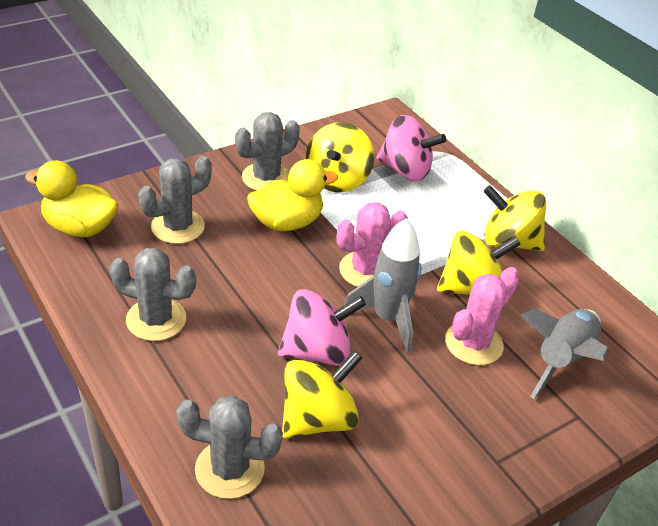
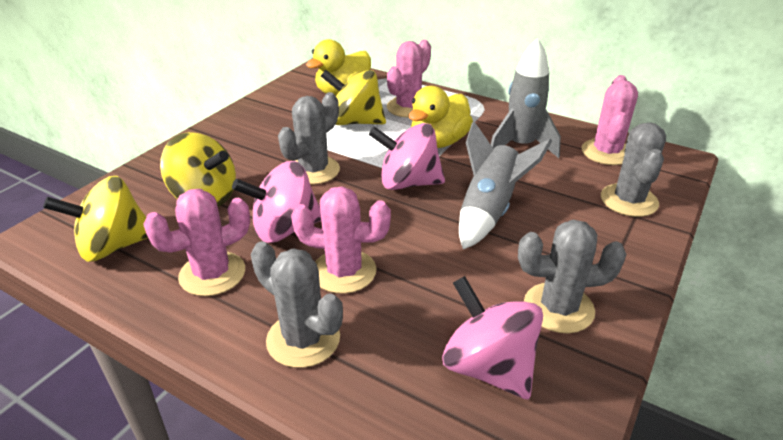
pink cactus: [337,202,408,287] [445,267,520,365] = 2 -> [143,189,250,296] [291,187,391,294] [387,40,431,118] [581,75,638,165] = 4
pink spinning top: [278,289,366,366] [376,115,446,181] = 2 -> [232,161,321,243] [369,123,445,190] [442,276,543,399] = 3
yellow spinning top: [282,350,362,439] [306,122,374,192] [437,231,521,295] [483,185,546,251] = 4 -> [43,176,148,262] [160,132,236,207] [321,70,386,125] = 3

